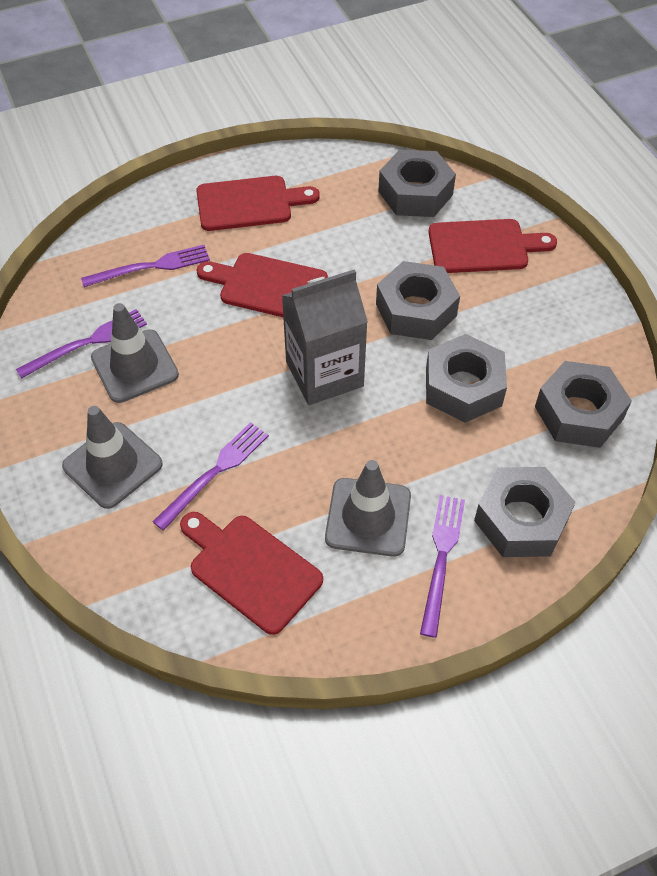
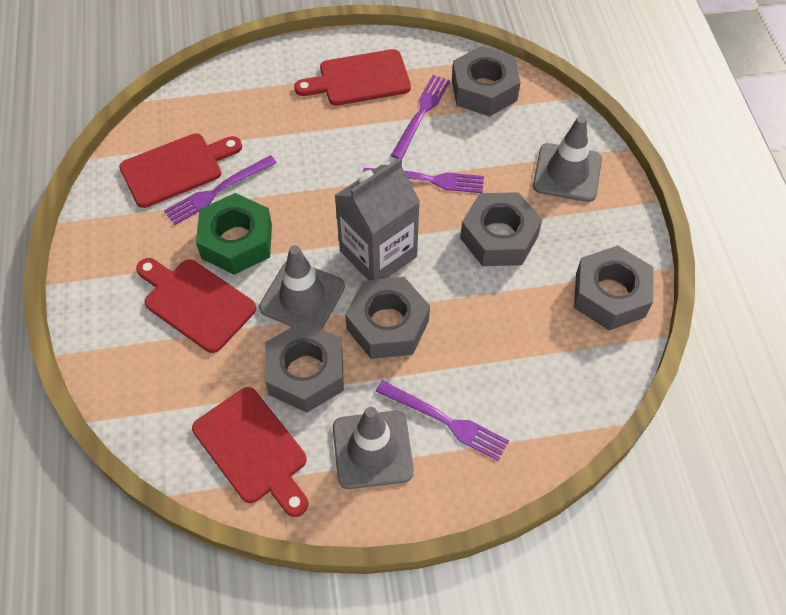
green nut: none = 0 -> [196,193,272,275] = 1

